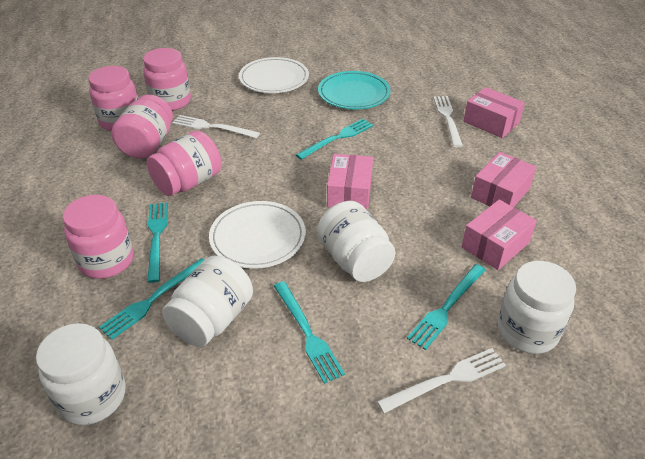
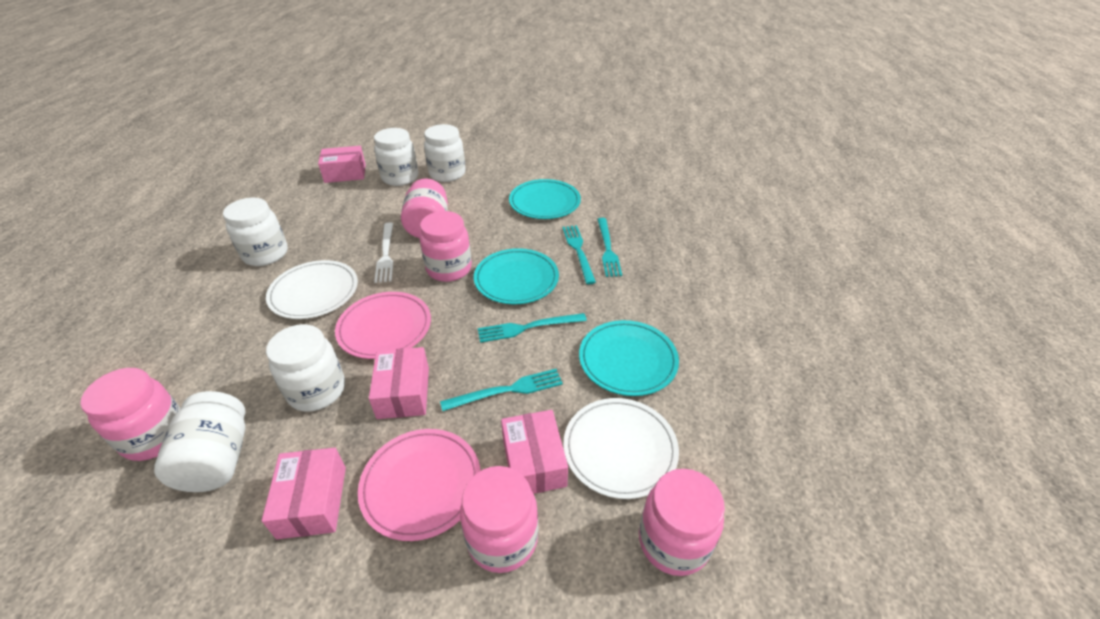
pink plate: none = 0 -> [335,292,431,359] [358,429,481,541] = 2
turquoise fork: [99,258,204,340] [147,202,168,283] [274,281,345,384] [296,119,373,160] [407,264,485,350] = 5 -> [440,369,563,411] [478,313,587,343] [562,225,596,284] [597,218,622,277] = 4
turquoise plate: [318,71,391,109] = 1 -> [474,248,559,304] [509,179,581,219] [579,320,679,396] = 3
white fork: [172,115,260,138] [377,348,506,414] [433,96,463,147] = 3 -> [374,222,393,283] = 1
white jar: [36,323,126,425] [162,256,253,347] [317,201,396,282] [498,261,576,354] = 4 -> [154,391,246,492] [223,198,288,266] [266,324,345,412] [374,128,418,186] [424,124,466,182] = 5

